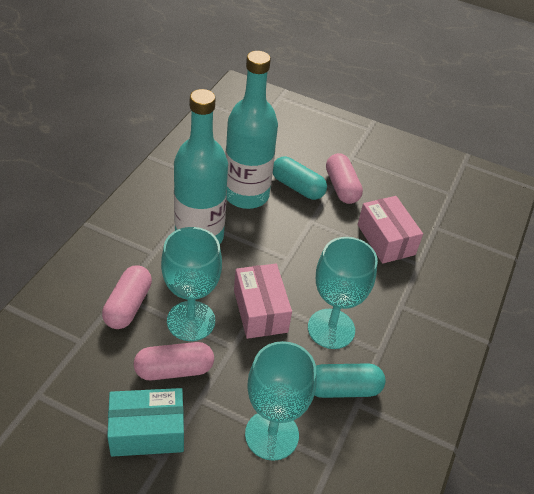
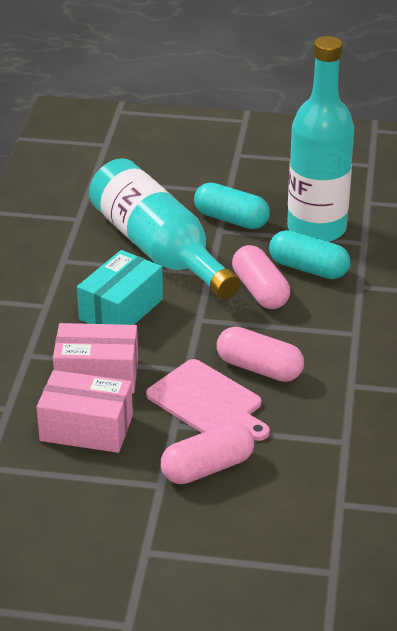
pink cutting board: none = 0 -> [146,359,270,441] = 1
turquoise goblet: [161,227,222,341] [245,341,316,461] [308,237,378,349] = 3 -> none = 0

